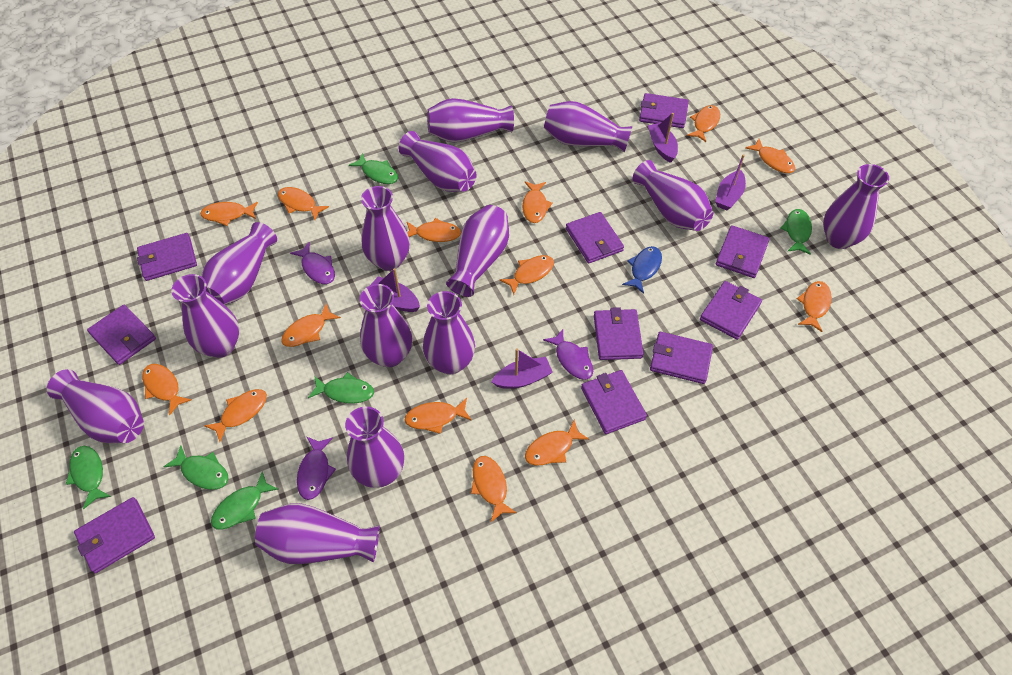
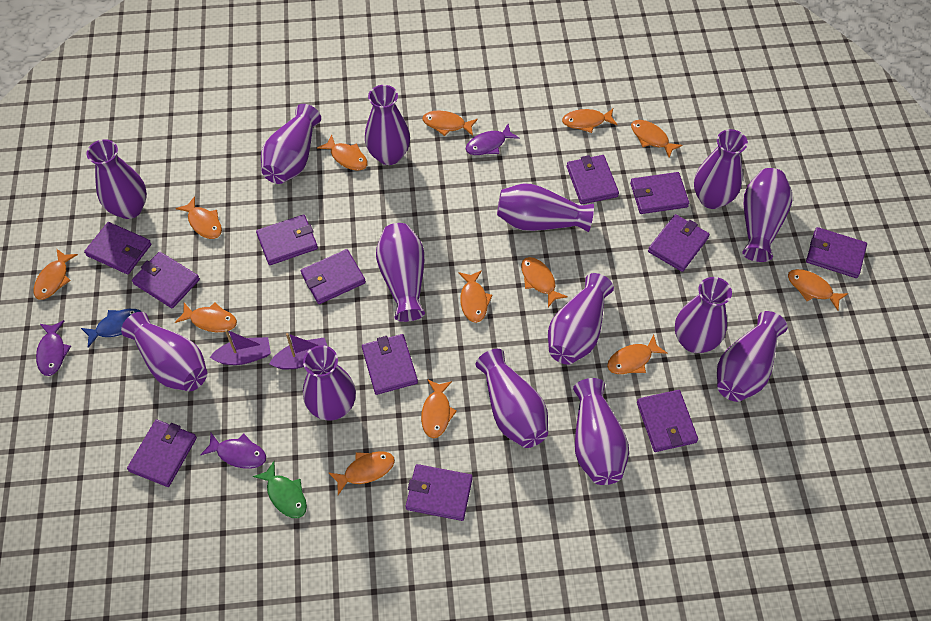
green fish: [66,446,111,509] [164,445,229,490] [211,472,278,530] [308,372,374,404] [349,153,398,184] [780,209,812,255] = 6 -> [253,461,307,518] = 1
orange fish: [142,364,192,416] [200,202,258,226] [204,389,267,442] [278,187,329,220] [281,304,341,347] [404,398,472,434] [407,218,461,242] [471,456,517,522] [499,255,554,295] [522,181,553,223] [525,419,589,466] [687,105,720,142] [745,139,795,173] [797,281,832,332] = 14 -> [34,249,78,300] [175,302,237,332] [176,196,222,239] [317,135,368,171] [328,451,395,495] [421,379,457,438] [423,111,478,136] [458,270,493,323] [521,257,568,307] [562,109,618,133] [607,335,667,374] [631,120,683,158] [788,269,848,311] = 13
purple boat: [371,268,420,312] [492,348,553,389] [648,113,678,163] [715,154,746,210] = 4 -> [209,329,271,365] [269,333,327,369] = 2
purple wallet: [74,497,155,573] [87,305,156,365] [137,233,197,281] [566,212,624,263] [581,370,647,434] [594,307,644,360] [639,93,689,128] [650,332,713,384] [700,281,762,340] [716,225,770,278] = 10 -> [84,222,151,274] [127,419,197,487] [132,252,200,309] [256,215,318,265] [301,249,366,304] [362,334,418,395] [406,464,473,521] [567,155,619,204] [630,172,689,214] [637,390,698,452] [648,214,710,272] [806,227,867,278] = 12

